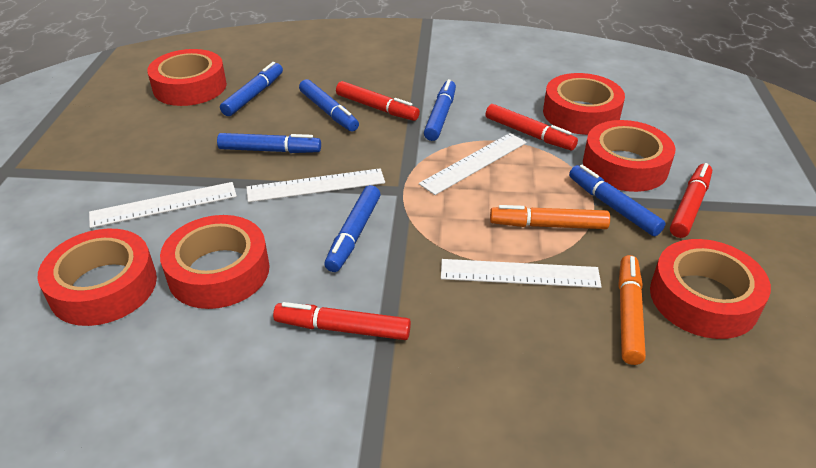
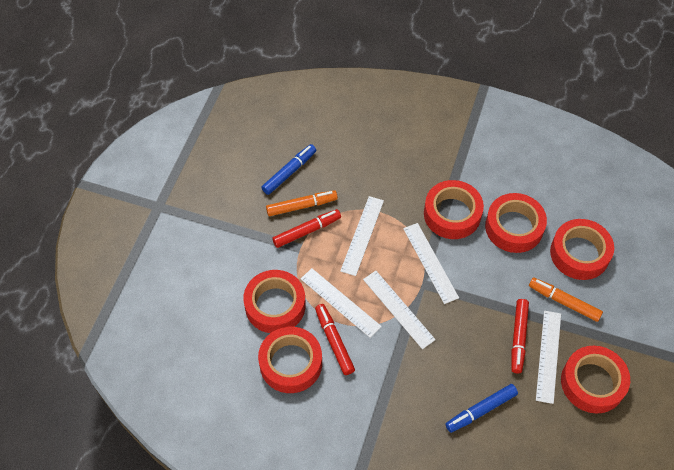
blue marker: [217,133,321,153] [220,62,283,116] [299,79,359,131] [324,185,381,272] [424,79,456,141] [569,165,666,236] = 6 -> [261,144,316,195] [445,384,518,433] = 2
red marker: [273,302,411,340] [336,81,420,121] [486,104,578,151] [670,163,712,238] = 4 -> [272,209,341,248] [315,304,355,375] [511,299,529,373] = 3
white ruler: [89,182,237,228] [246,168,385,202] [419,133,527,195] [441,259,602,288] = 4 -> [301,268,382,338] [340,196,384,276] [363,271,436,349] [403,223,459,304] [536,311,561,404] = 5

